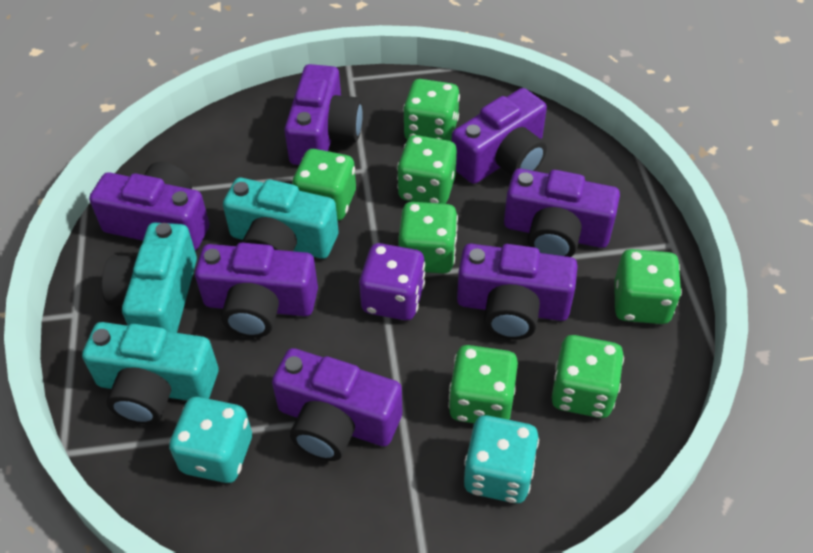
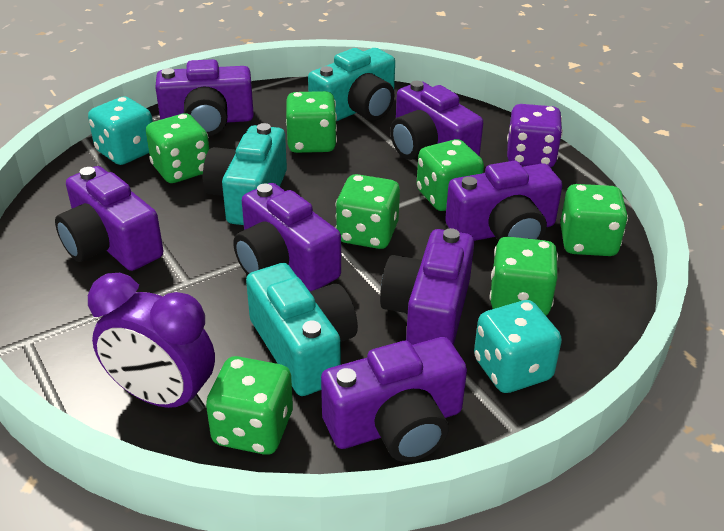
purple clock: none = 0 -> [88,273,215,412] = 1

